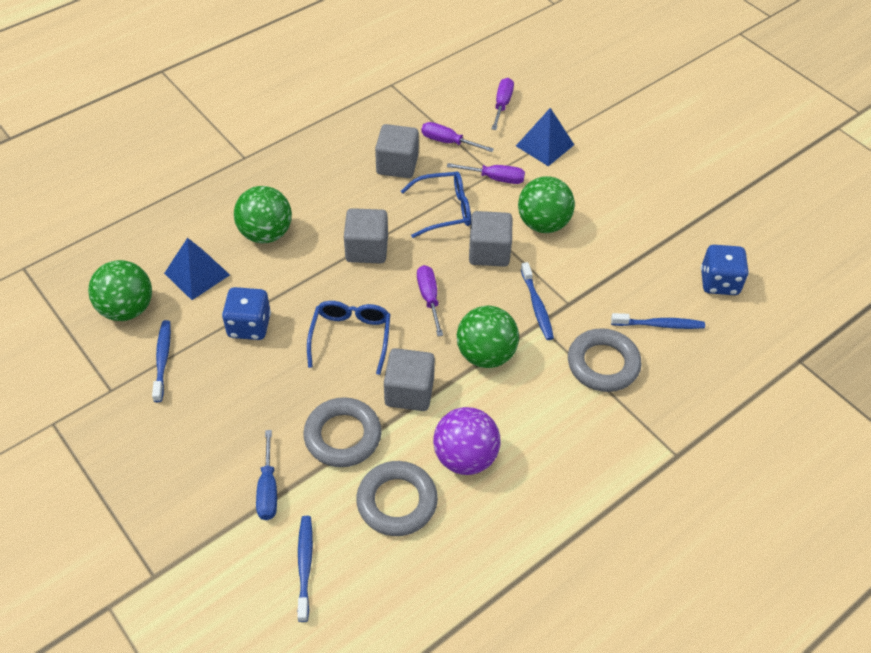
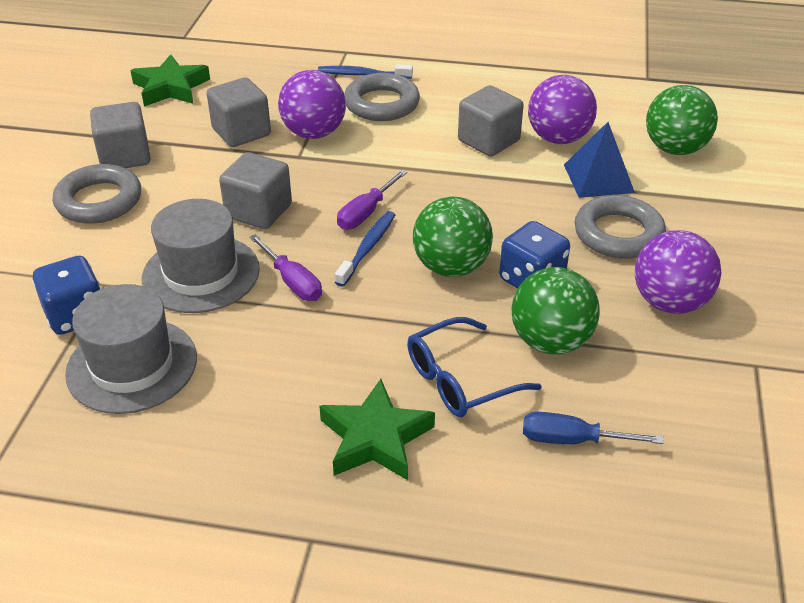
blue glasses: [307,301,390,375] [401,171,471,238] = 2 -> [407,317,541,417] = 1
blue pyramid: [164,238,230,300] [516,108,574,166] = 2 -> [564,122,635,198] = 1
blue toothbrush: [152,320,171,402] [297,516,313,622] [521,262,554,340] [611,313,705,329] = 4 -> [318,64,413,79] [335,211,395,287] = 2
green ball: [88,260,152,321] [234,186,292,243] [457,306,519,368] [518,176,575,233] = 4 -> [413,197,493,277] [511,267,600,354] [646,85,718,155] = 3
green star: none = 0 -> [130,54,210,107] [319,379,435,480] = 2
grey hat: none = 0 -> [65,284,197,414] [142,199,260,313] = 2
purple ball: [433,407,501,475] = 1 -> [278,70,346,139] [528,75,597,144] [635,230,721,314] = 3
purple screwdriver: [417,265,443,336] [421,122,494,152] [447,163,525,184] [492,78,514,130] = 4 -> [249,234,322,301] [337,170,407,230] = 2

